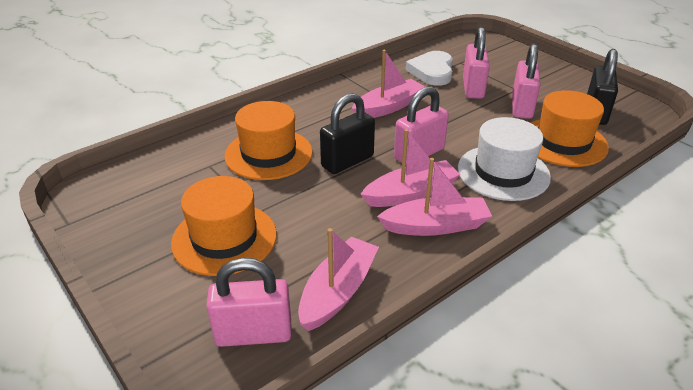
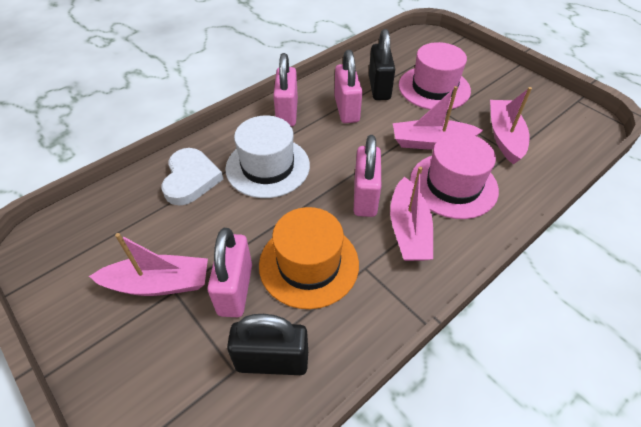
orange hat: [171,176,277,276] [224,101,312,180] [530,90,609,167] = 3 -> [259,207,359,309] = 1
pink hat: none = 0 -> [399,42,471,110] [410,133,499,219] = 2

